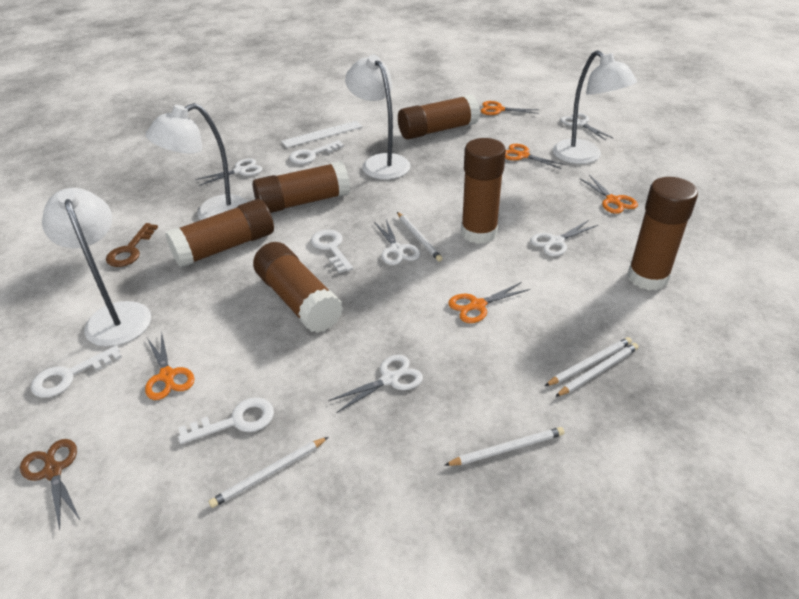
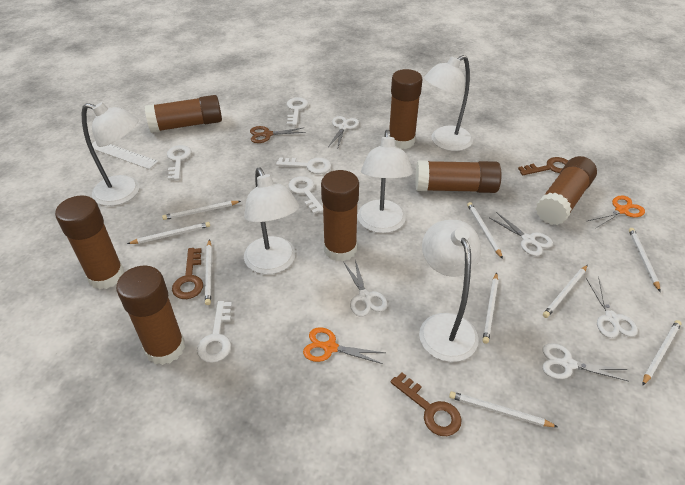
brown glue stick: [165,199,274,268] [252,161,350,213] [253,242,343,333] [398,94,480,140] [461,138,506,244] [627,177,698,290] = 6 -> [55,195,124,289] [116,266,185,365] [144,95,222,133] [321,170,359,261] [389,69,423,149] [415,160,502,193] [536,156,597,225] = 7
brown key: [106,223,158,267] = 1 -> [172,248,203,299] [390,372,462,436] [518,157,568,175] = 3
orange scissors: [145,333,195,400] [448,282,530,323] [481,101,539,115] [505,144,566,169] [579,175,638,214] = 5 -> [303,327,385,364] [588,195,645,229] = 2
white key: [31,346,122,398] [178,397,274,444] [289,140,344,164] [311,230,353,273] = 4 -> [167,145,191,180] [197,301,232,363] [276,157,331,174] [287,97,308,126] [288,176,323,214] = 5
white lamp: [42,188,151,347] [146,103,248,220] [345,55,411,180] [553,50,637,164] = 4 -> [81,102,139,206] [244,168,299,274] [358,130,413,233] [419,220,481,362] [424,55,473,151] = 5
white pencil: [209,437,328,508] [397,212,443,262] [444,427,565,466] [545,337,632,386] [555,343,639,397] = 5 -> [127,222,210,244] [162,201,241,220] [205,239,212,305] [449,391,558,427] [467,202,503,259] [483,272,498,344] [543,265,588,318] [629,228,660,291] [642,320,682,386] = 9

